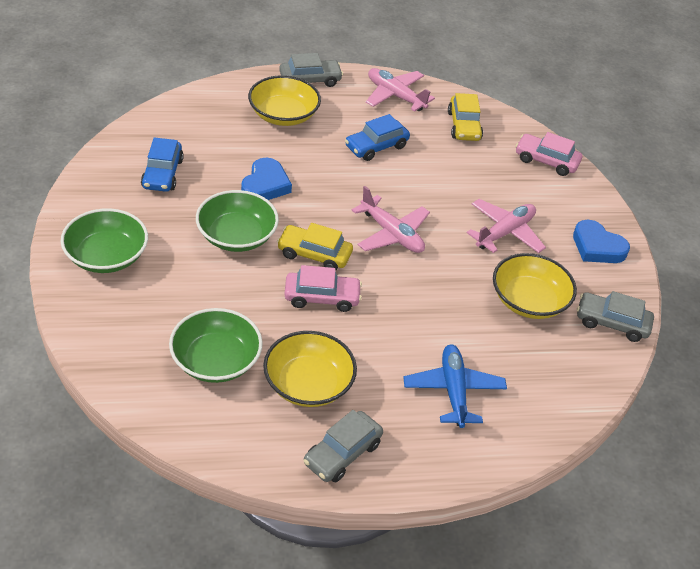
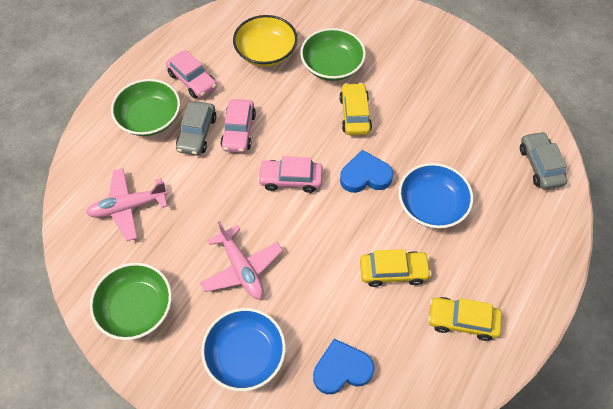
blue bowl: none = 0 -> [201,308,286,391] [398,163,473,228] = 2
blue car: [141,137,184,192] [345,114,410,161] = 2 -> none = 0
blue plane: [403,344,507,428] = 1 -> none = 0
grey car: [279,53,343,87] [303,410,383,483] [577,291,654,342] = 3 -> [176,101,217,156] [520,131,567,190] = 2
pink car: [284,265,362,312] [515,132,582,176] = 2 -> [166,50,217,98] [220,99,256,153] [258,156,323,193] = 3
pink plane: [352,186,430,253] [366,68,435,112] [467,199,546,253] = 3 -> [86,168,168,241] [200,221,283,299] = 2
yellow bowl: [248,75,321,126] [263,331,357,407] [493,253,577,319] = 3 -> [233,15,298,67] = 1
yellow car: [277,223,353,271] [448,93,483,141] = 2 -> [339,83,372,135] [360,249,431,287] [428,297,502,341] = 3

